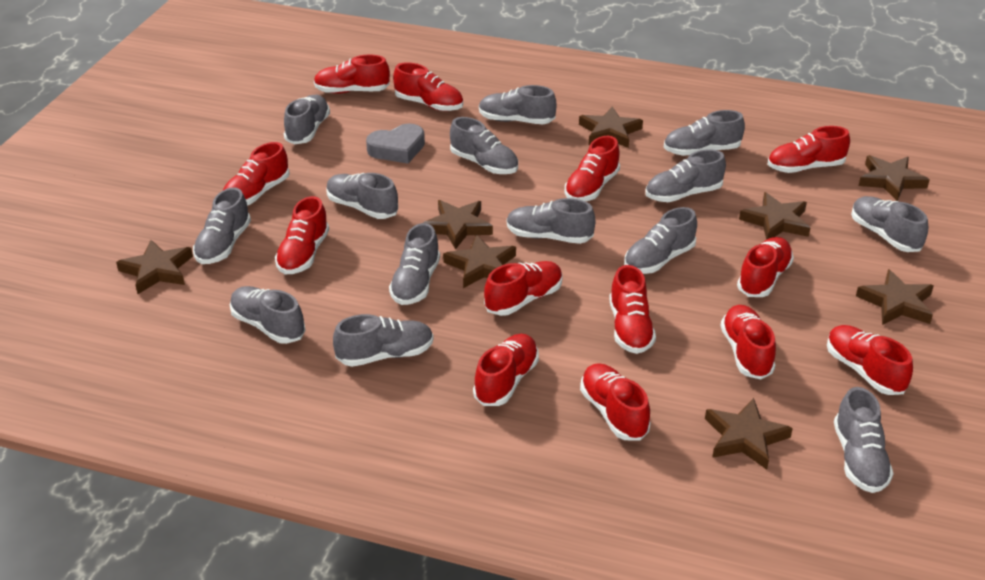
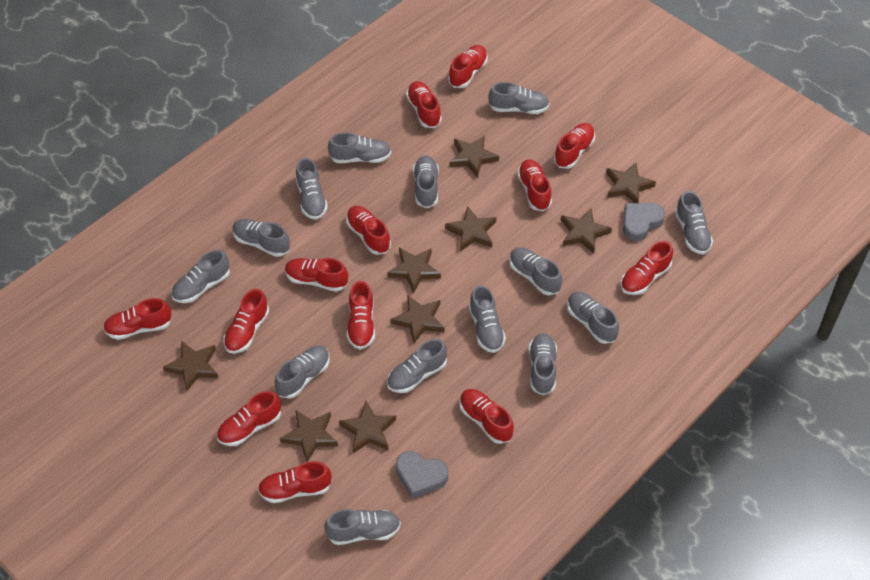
brown star: [116,240,193,294] [423,200,493,250] [443,235,516,288] [579,106,643,148] [705,398,793,470] [739,192,810,240] [856,269,934,325] [859,155,930,201] = 8 -> [163,341,218,392] [280,410,338,462] [339,401,396,453] [387,248,441,294] [391,295,444,344] [445,206,496,251] [449,135,499,178] [561,208,612,254] [606,162,656,203] = 9
grey heart: [366,124,425,163] = 1 -> [396,451,448,498] [623,203,665,241] = 2

